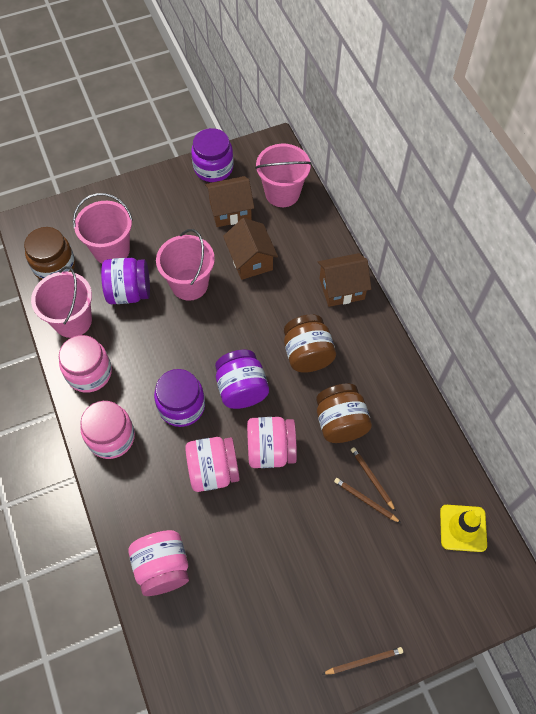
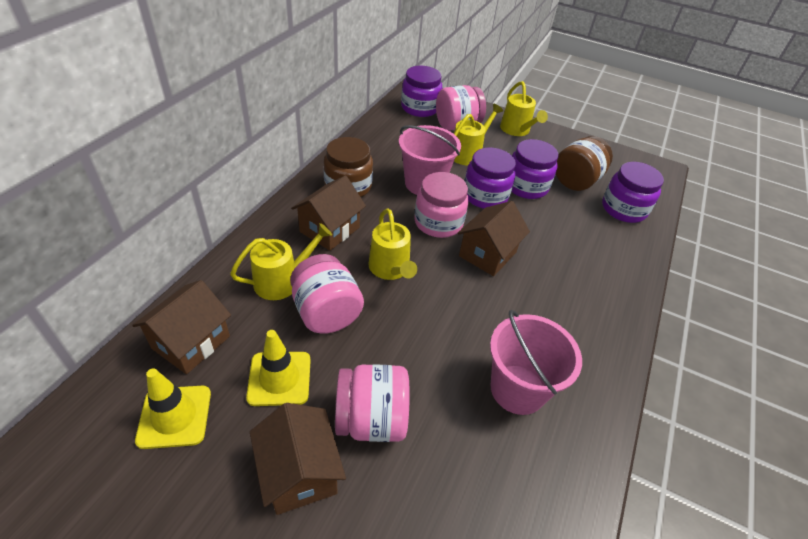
brown house: [205,176,254,227] [223,218,278,280] [317,253,371,307] = 3 -> [132,280,231,374] [250,403,346,515] [291,176,366,251] [458,201,530,276] = 4
brown jar: [24,227,75,280] [284,314,336,373] [316,383,372,443] = 3 -> [323,137,373,197] [556,136,613,191] = 2
brown pencil: [323,647,403,675] [334,478,401,523] [351,447,396,512] = 3 -> none = 0
pink bucket: [31,266,92,338] [73,193,133,264] [156,229,215,301] [255,144,311,207] = 4 -> [399,125,461,195] [490,310,582,415] = 2
pink jar: [59,335,112,393] [80,401,135,459] [128,530,189,596] [185,437,240,492] [247,417,297,468] = 5 -> [290,254,364,334] [335,364,410,442] [414,172,469,238] [436,85,486,131] = 4
yellow traffic cone: [440,505,487,552] = 1 -> [135,369,211,449] [246,330,311,406] = 2
yellow watering can: none = 0 -> [230,223,332,300] [368,209,417,280] [454,104,503,165] [500,81,548,136] = 4

